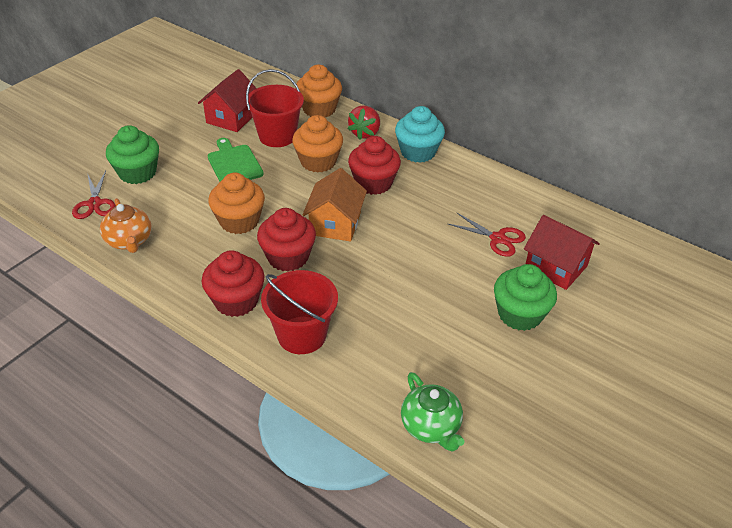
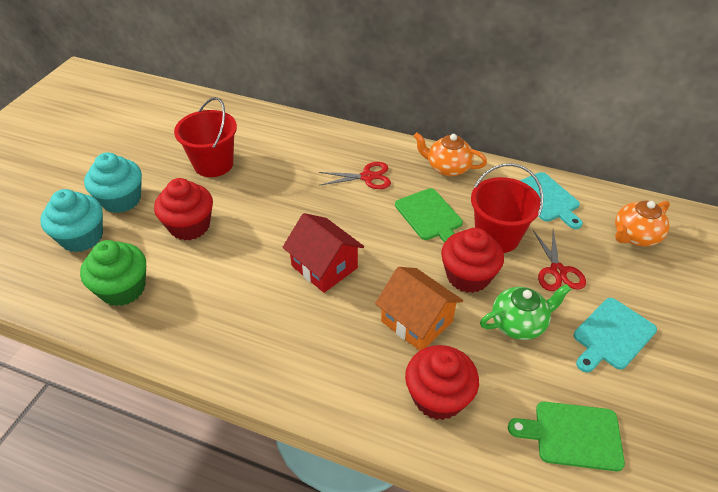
green cupcake: [106,125,159,184] [494,264,557,331] = 2 -> [80,240,146,306] = 1
green cutting board: [207,138,264,181] = 1 -> [395,188,463,243] [508,401,625,471] = 2
orange cupcake: [208,173,265,234] [292,115,343,173] [297,65,342,118] = 3 -> none = 0
orange teapot: [100,198,152,253] = 1 -> [414,132,487,176] [615,201,670,246] = 2
red house: [198,69,257,132] [524,215,600,290] = 2 -> [282,213,364,293] = 1
red strawberry: [347,105,380,140] = 1 -> none = 0
turquoise cupcake: [395,106,445,163] = 1 -> [40,189,103,252] [84,152,142,213] = 2
turquoise cutting board: none = 0 -> [520,172,583,229] [574,298,657,373] = 2

